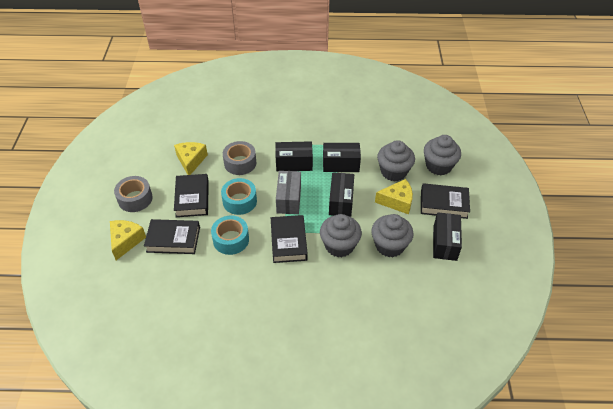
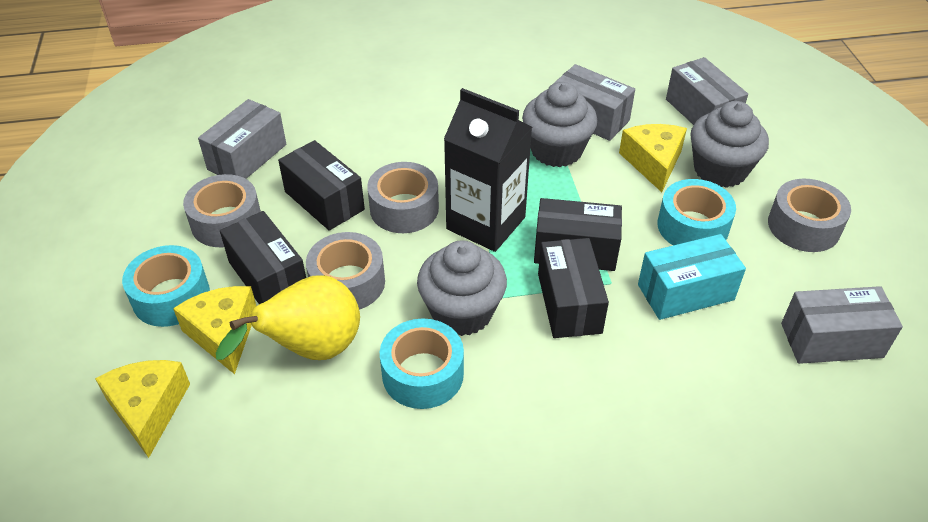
black book: [144,219,200,254] [174,174,209,217] [271,215,308,263] [421,183,470,219] = 4 -> none = 0
black carton: none = 0 -> [444,88,532,252] = 1
grey box: [276,171,301,214] = 1 -> [198,99,286,179] [554,64,635,141] [666,57,748,125] [781,286,903,364] = 4
grey cupcake: [320,214,362,257] [371,214,414,257] [377,140,415,182] [424,135,461,175] = 4 -> [417,240,507,336] [522,82,597,167] [690,101,769,188] = 3
grey tape: [114,176,153,212] [223,141,256,175] = 2 -> [183,174,261,247] [306,232,385,310] [367,162,439,233] [768,179,851,252] = 4
turquoise box: none = 0 -> [638,234,746,320] = 1
turquoise tape: [211,215,249,255] [221,178,257,215] = 2 -> [122,245,210,327] [380,318,464,409] [657,179,736,245] = 3
yellow pear: none = 0 -> [216,275,360,360] = 1

